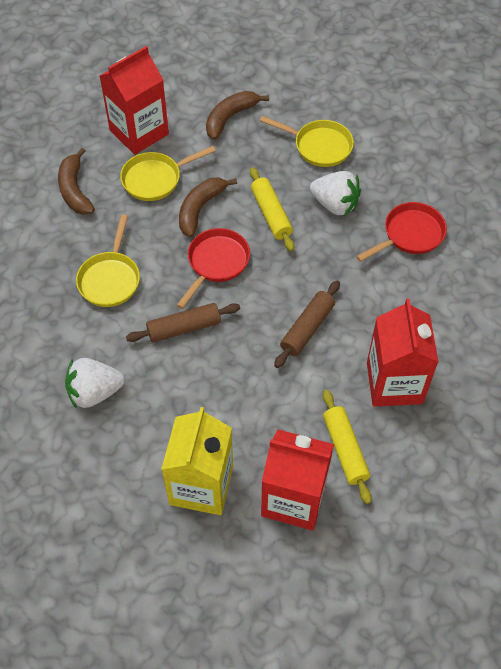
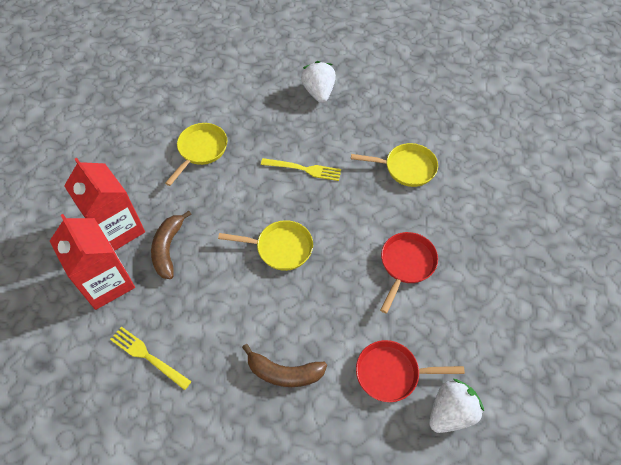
brown banana: [58,148,95,215] [179,177,237,237] [206,91,269,140] = 3 -> [151,211,191,279] [242,344,327,387] = 2
brown rolling pin: [126,303,240,343] [274,281,340,368] = 2 -> none = 0
red carton: [100,46,169,155] [261,429,334,531] [367,299,438,407] = 3 -> [50,214,135,310] [64,158,145,251] = 2
yellow carton: [161,407,233,515] = 1 -> none = 0
yellow fork: none = 0 -> [110,326,192,390] [261,158,341,181] = 2
yellow rolling pin: [250,167,295,252] [323,390,372,504] = 2 -> none = 0

